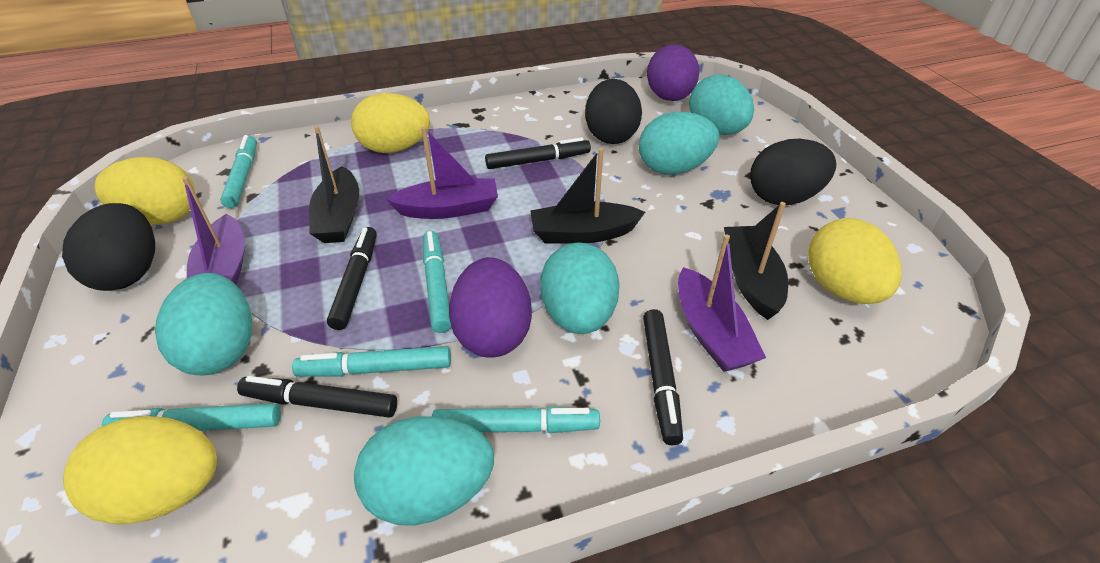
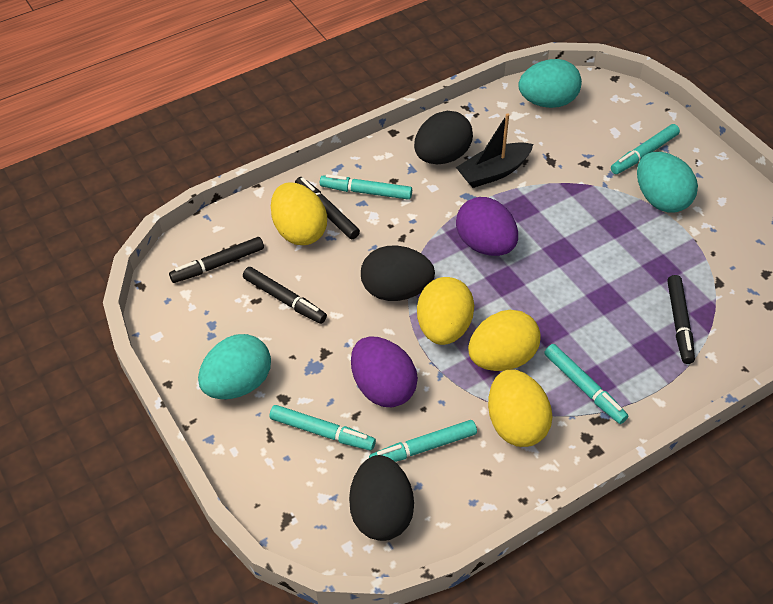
black boat: [309,126,359,243] [530,148,645,244] [724,202,788,320] = 3 -> [456,113,533,188] = 1
purple boat: [182,176,245,285] [385,127,498,219] [678,234,766,372] = 3 -> none = 0
turquoise egg: [155,273,252,375] [354,416,494,526] [540,242,620,334] [639,112,719,175] [689,75,754,135] = 5 -> [198,334,271,399] [518,59,582,108] [637,152,698,213] = 3

